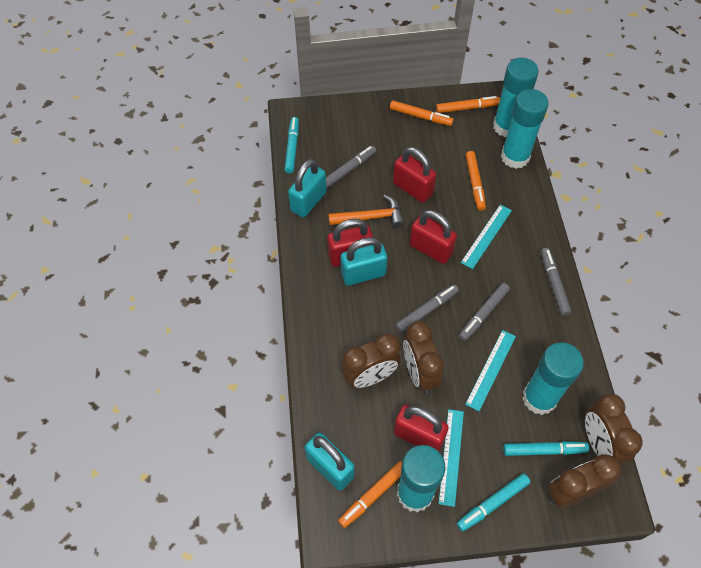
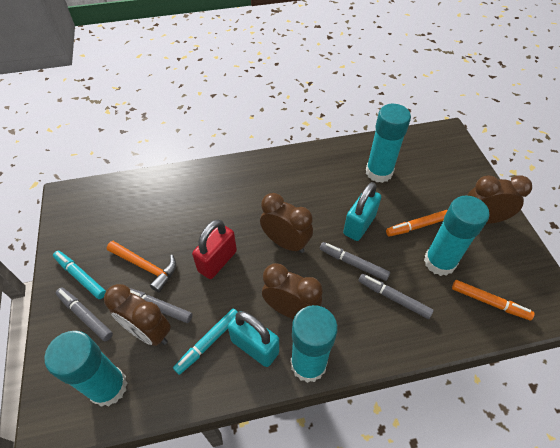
orange marker: [338,461,402,528] [390,100,454,126] [436,96,500,113] [466,151,486,211] = 4 -> [386,210,447,236] [452,280,535,320] = 2
red padlock: [327,218,373,267] [393,147,436,203] [394,404,449,452] [410,210,457,264] = 4 -> [192,219,237,279] = 1
turquoise marker: [284,117,299,173] [457,473,530,531] [503,441,589,456] = 3 -> [53,251,106,299] [173,308,238,375] = 2
turquoise padlock: [288,159,326,218] [305,433,355,490] [340,237,388,286] = 3 -> [228,311,279,367] [343,182,381,241] = 2
turquoise ruler: [438,409,464,507] [461,205,512,269] [465,330,516,411] = 3 -> none = 0

